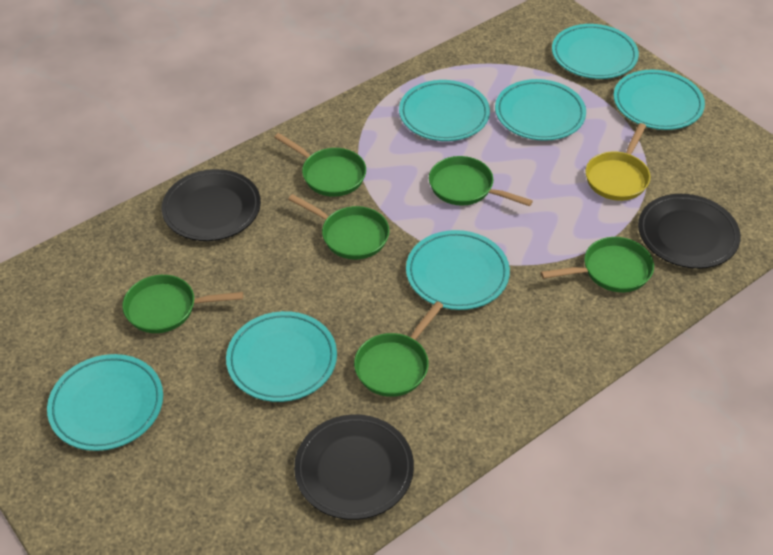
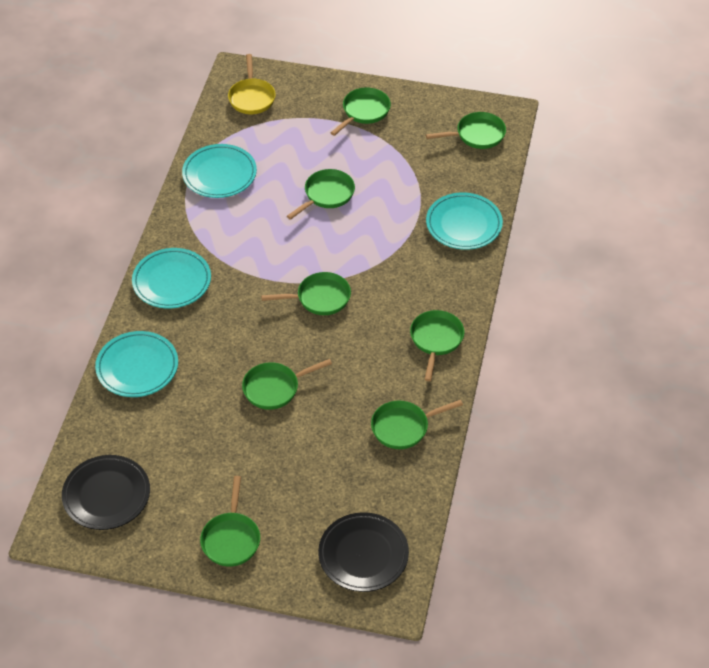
black plate: [162,169,261,241] [294,414,414,520] [638,194,741,269] = 3 -> [62,455,150,530] [318,512,409,592] = 2
green pan: [123,275,243,333] [274,133,366,197] [288,194,389,260] [354,301,444,397] [429,156,533,206] [541,237,654,292] = 6 -> [200,476,260,567] [242,359,332,410] [261,272,351,315] [287,169,355,220] [331,88,391,136] [371,400,463,449] [410,310,465,381] [426,112,506,149] = 8
turquoise plate: [47,354,163,451] [226,311,337,402] [399,80,490,141] [406,230,510,310] [495,79,586,141] [552,24,639,79] [614,70,705,130] = 7 -> [95,331,178,397] [132,248,211,308] [182,144,257,198] [426,192,503,250] = 4

